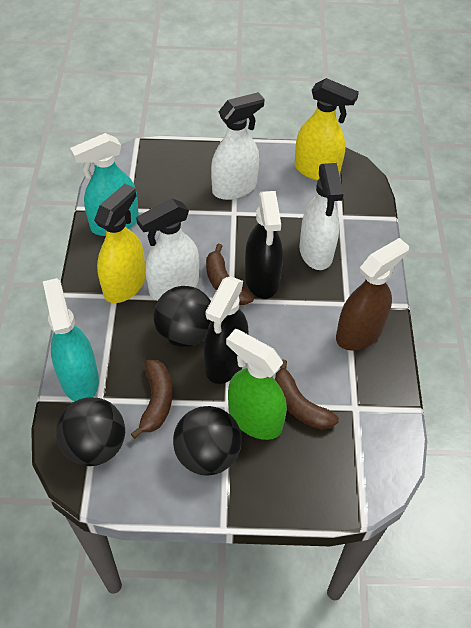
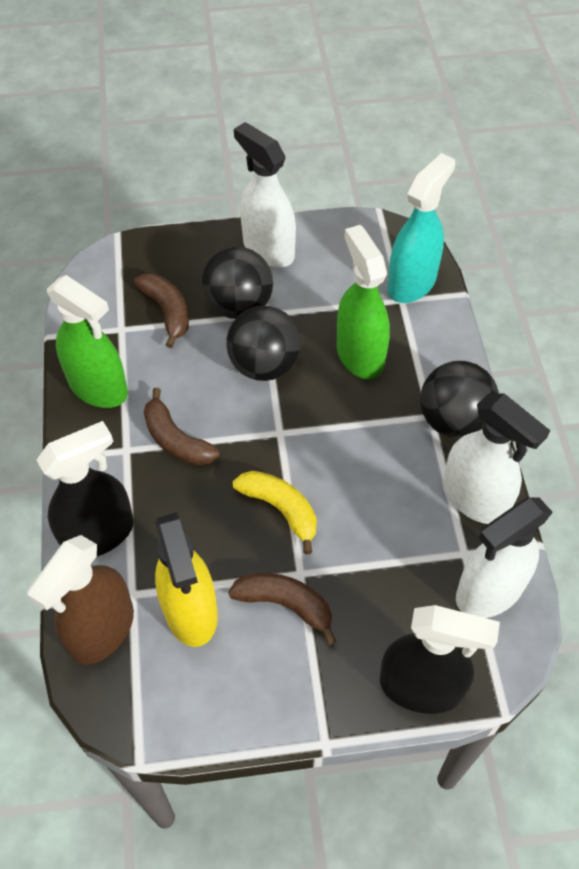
green spray bottle: [226,329,287,440] = 1 -> [47,275,128,408] [337,225,390,380] = 2
turquoise spray bottle: [43,278,99,401] [70,133,139,236] = 2 -> [388,153,455,303] = 1
yellow banana: none = 0 -> [233,471,317,554] = 1
yellow spray bottle: [94,184,146,303] [295,78,359,181] = 2 -> [155,512,218,647] = 1

